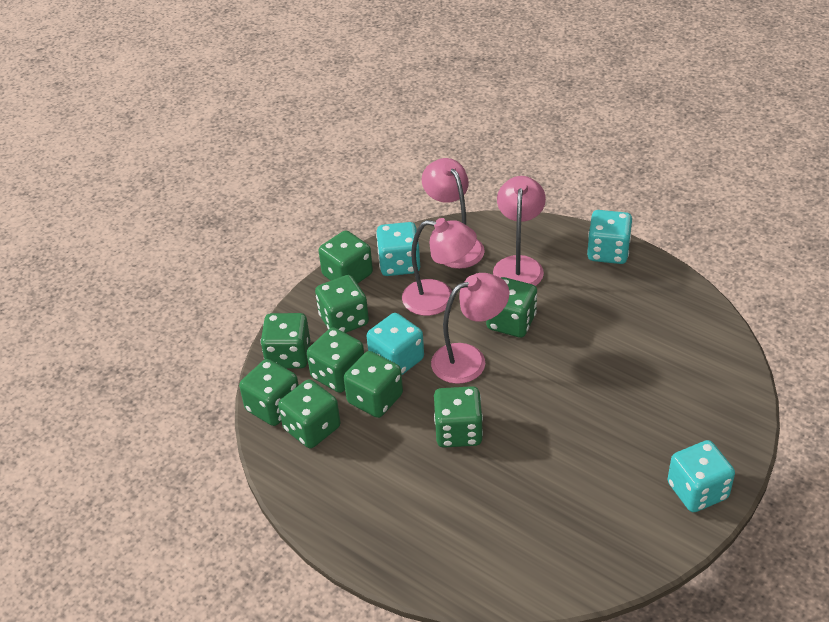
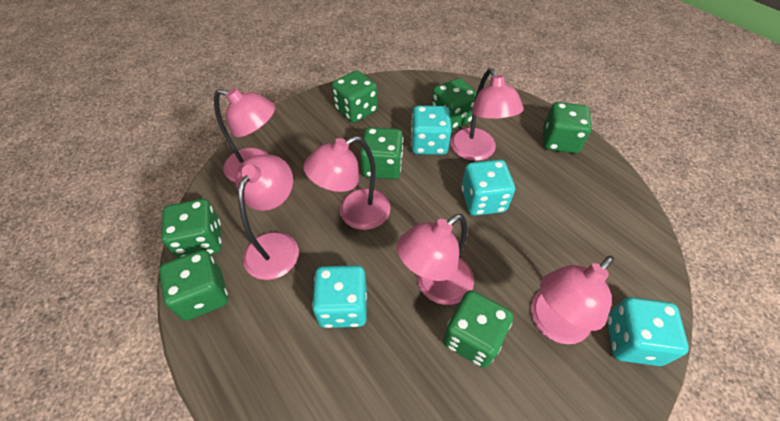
green dice: [239,359,299,426] [261,313,310,369] [278,379,341,448] [307,327,364,393] [315,275,369,333] [319,230,373,284] [344,351,403,418] [434,386,483,448] [486,277,537,338] = 9 -> [159,250,228,321] [161,199,221,258] [332,70,378,123] [360,127,403,179] [431,78,476,130] [443,290,513,368] [543,102,592,154] = 7
pink lamp: [402,218,477,316] [422,158,485,269] [431,273,509,384] [493,176,546,286] = 4 -> [214,88,275,182] [235,154,299,280] [303,136,391,230] [397,214,474,305] [450,68,524,161] [531,256,614,344] = 6

